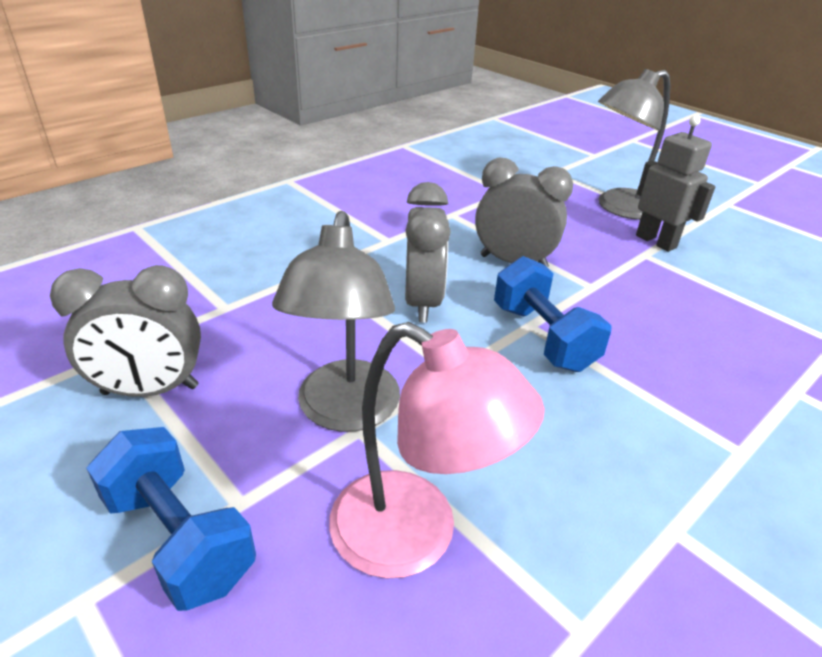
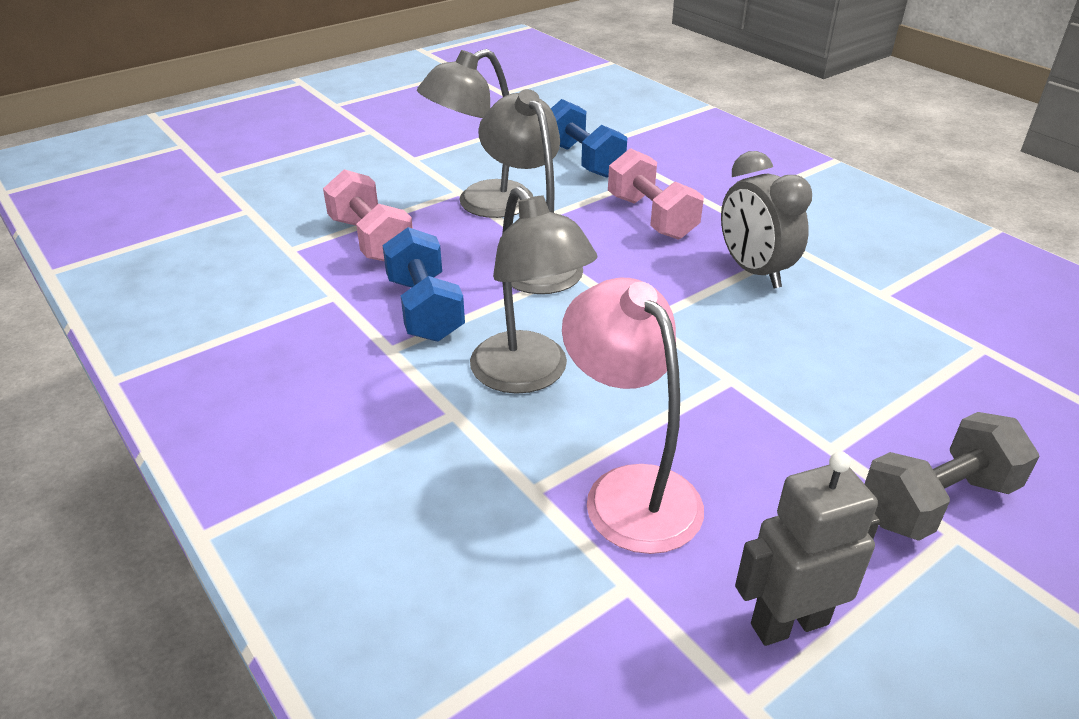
grey clock: [50,265,201,397] [405,182,451,323] [475,158,573,268] = 3 -> [721,151,812,288] = 1
grey dumbbell: none = 0 -> [865,412,1040,541] = 1
grey lamp: [272,211,400,432] [598,69,670,220] = 2 -> [417,49,533,218] [470,186,597,394] [478,89,583,294] = 3
pink dumbbell: none = 0 -> [323,169,413,261] [608,148,704,240] = 2

